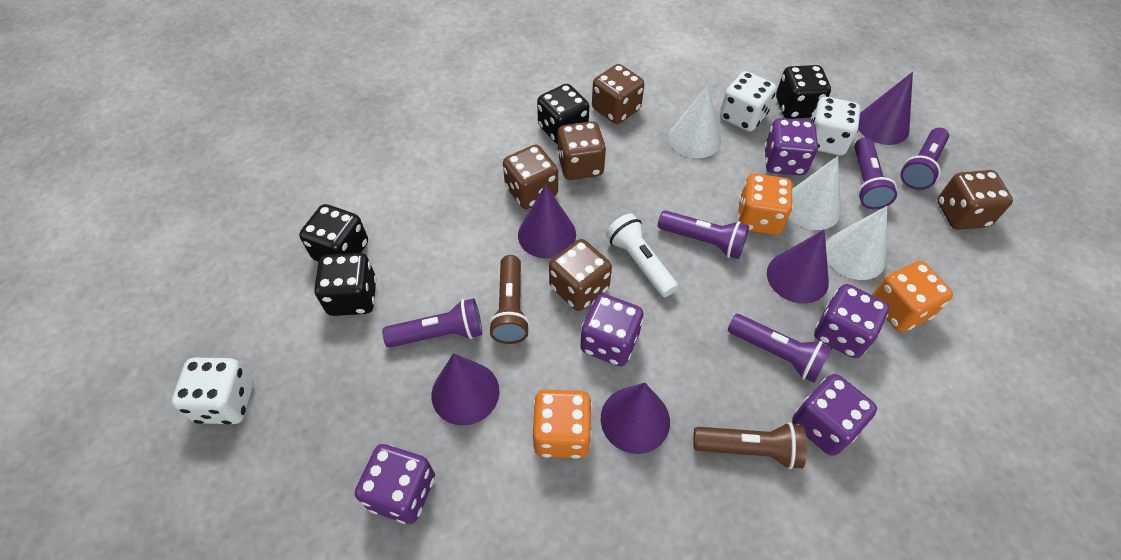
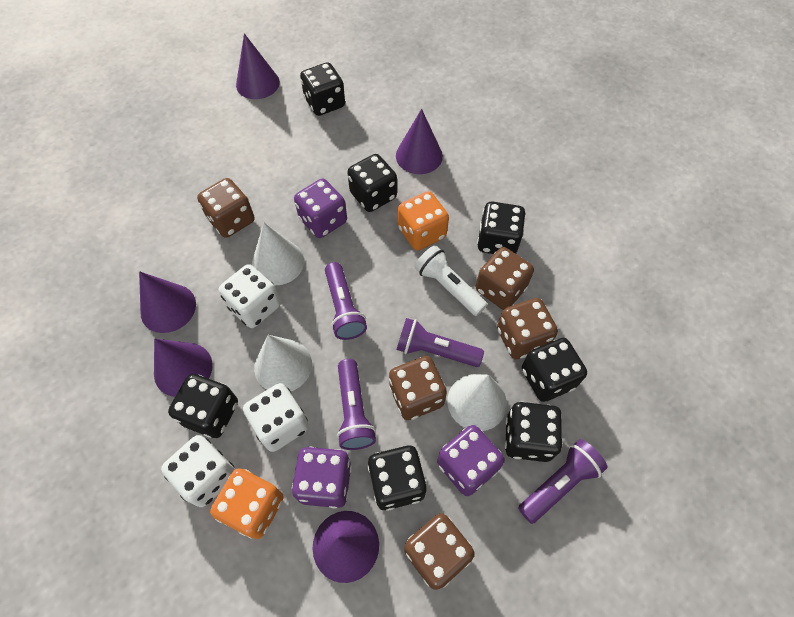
black dice: [299,204,368,262] [314,253,377,316] [537,84,589,144] [776,65,831,119] = 4 -> [168,374,238,438] [300,62,345,116] [347,154,397,212] [367,446,427,511] [477,202,525,254] [505,402,563,462] [522,338,587,402] = 7
brown flashlight: [489,255,530,344] [693,422,807,469] = 2 -> none = 0
orange dice: [533,390,592,459] [737,173,793,235] [872,261,953,332] = 3 -> [210,468,284,539] [398,191,449,251] = 2
purple dice: [355,444,435,524] [580,294,643,366] [764,118,818,176] [792,374,877,456] [814,284,889,358] = 5 -> [292,447,352,508] [294,179,347,238] [437,425,505,496] = 3
purple flashlight: [382,298,482,347] [658,210,749,259] [728,314,832,383] [854,137,897,209] [900,128,949,190] = 5 -> [325,262,367,340] [337,359,376,450] [397,318,484,367] [518,439,607,524] = 4

